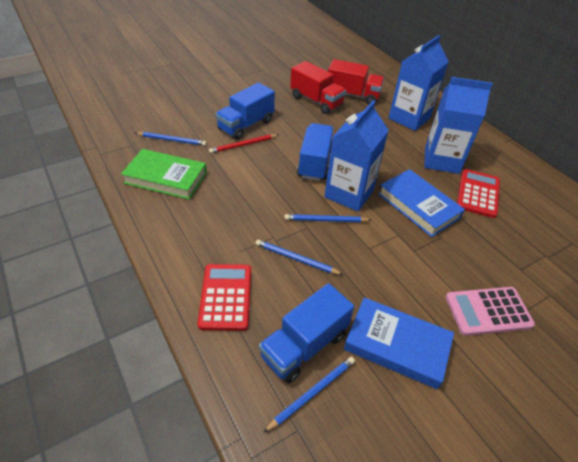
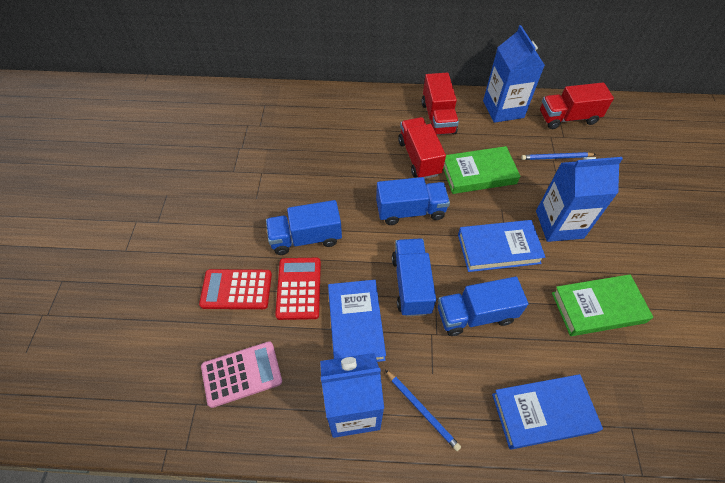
blue book: [344,297,454,389] [378,169,465,237] = 2 -> [328,280,386,362] [458,220,546,272] [492,374,603,450] = 3
blue pencil: [136,132,207,146] [255,240,343,275] [263,357,355,433] [285,214,371,222] = 4 -> [385,370,461,451] [521,152,596,160] = 2
blue truck: [215,83,275,140] [259,283,354,383] [297,123,334,181] = 3 -> [266,200,342,255] [376,177,450,225] [392,238,436,316] [438,277,529,336] = 4
green book: [121,149,207,200] = 1 -> [443,146,520,194] [552,274,653,336] = 2
red pencil: [209,134,278,154] = 1 -> none = 0
red truck: [290,61,346,114] [328,59,385,105] = 2 -> [398,117,446,179] [422,73,459,135] [540,82,614,129] = 3

